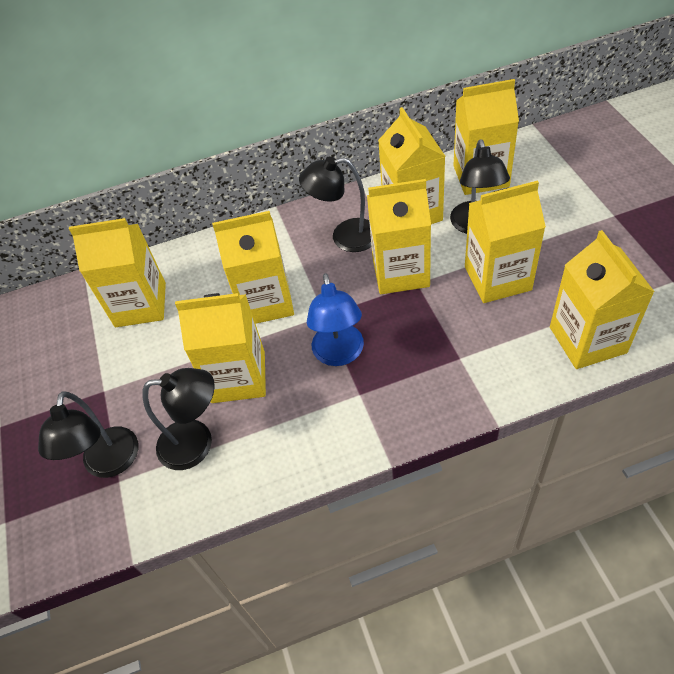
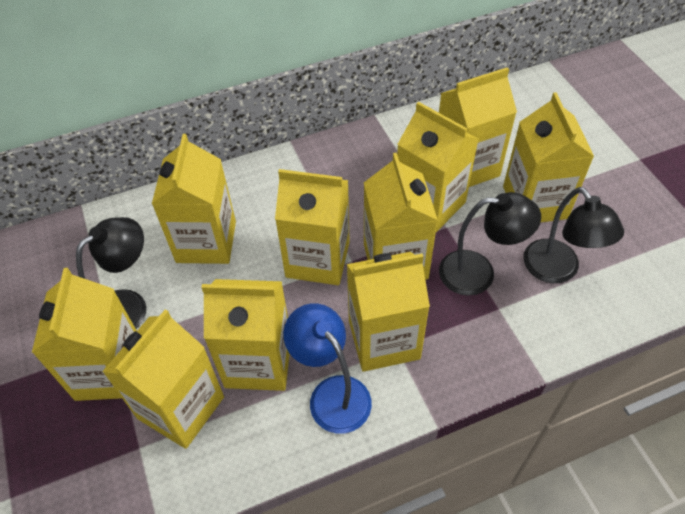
black lamp: [38,391,139,478] [142,368,215,470] [299,157,372,252] [450,139,510,234] = 4 -> [76,217,146,329] [439,192,541,296] [523,187,624,283] = 3
yellow carton: [69,218,166,327] [175,293,266,403] [212,211,294,324] [367,179,431,294] [378,107,445,224] [453,79,519,195] [465,181,546,303] [550,230,655,369] = 8 -> [32,268,137,401] [102,310,224,449] [152,134,236,264] [201,279,290,391] [275,169,350,285] [347,252,430,372] [364,153,438,280] [397,102,479,232] [439,67,517,187] [503,92,594,223] = 10

